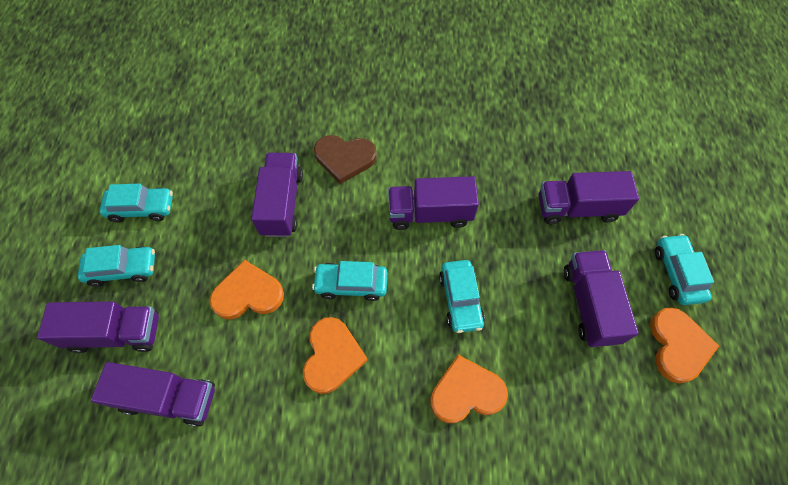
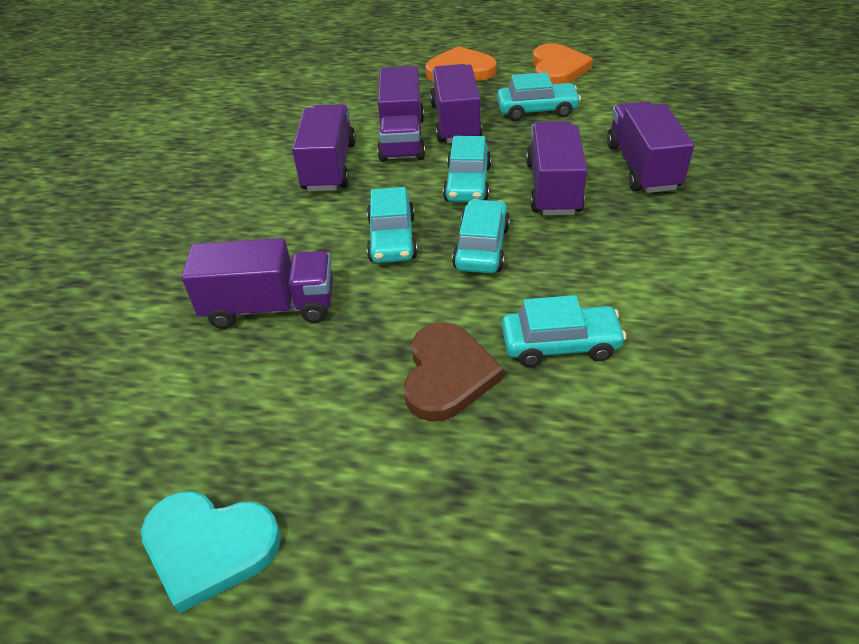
orange heart: [210,260,284,319] [303,317,368,394] [430,355,508,423] [650,307,719,383] = 4 -> [425,46,497,82] [532,43,593,84] = 2
turquoise heart: none = 0 -> [141,491,281,614] = 1

